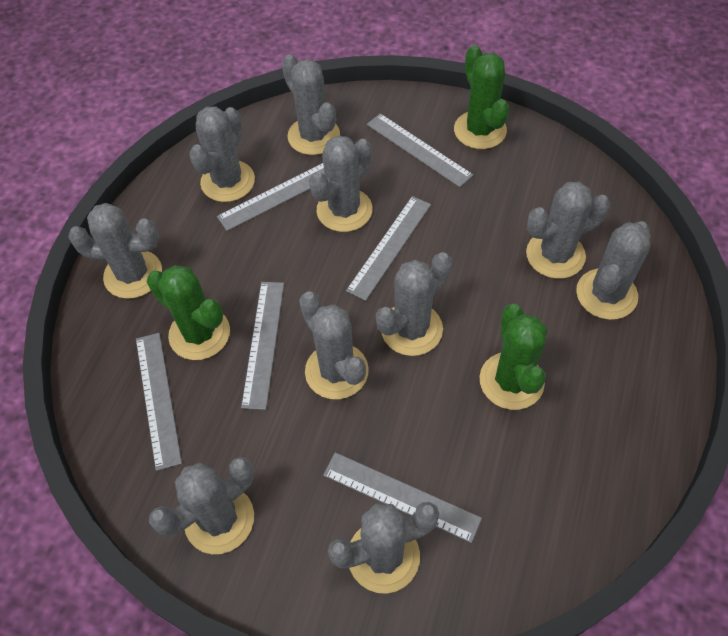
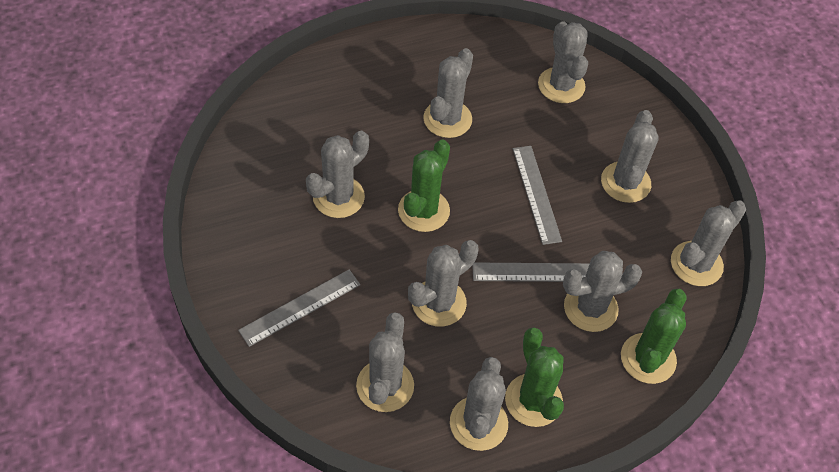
grey cactus: [68,203,162,299] [149,457,254,554] [189,106,255,202] [282,54,340,155] [299,291,369,399] [309,135,373,232] [328,502,439,594] [376,252,452,356] [526,182,610,279] [576,221,650,320] = 10 -> [306,131,369,218] [356,312,414,412] [408,240,479,327] [423,48,473,138] [450,357,508,451] [538,21,588,103] [563,251,642,332] [601,110,659,203] [671,200,746,286] = 9
grey ruler: [136,333,182,471] [217,163,325,231] [241,282,284,410] [323,452,482,543] [346,196,431,301] [367,113,473,187] = 6 -> [238,270,361,347] [472,262,590,282] [513,146,562,245] = 3

